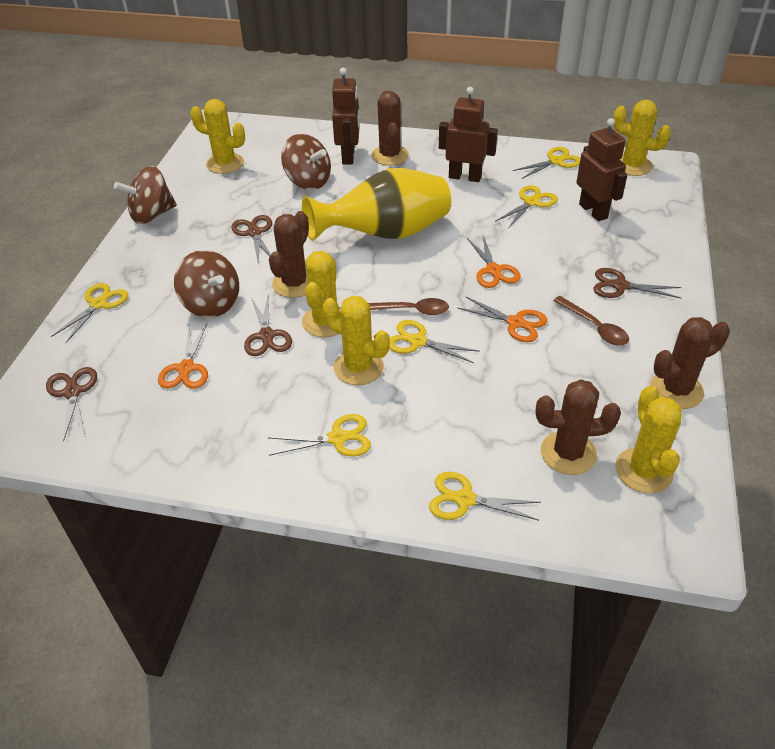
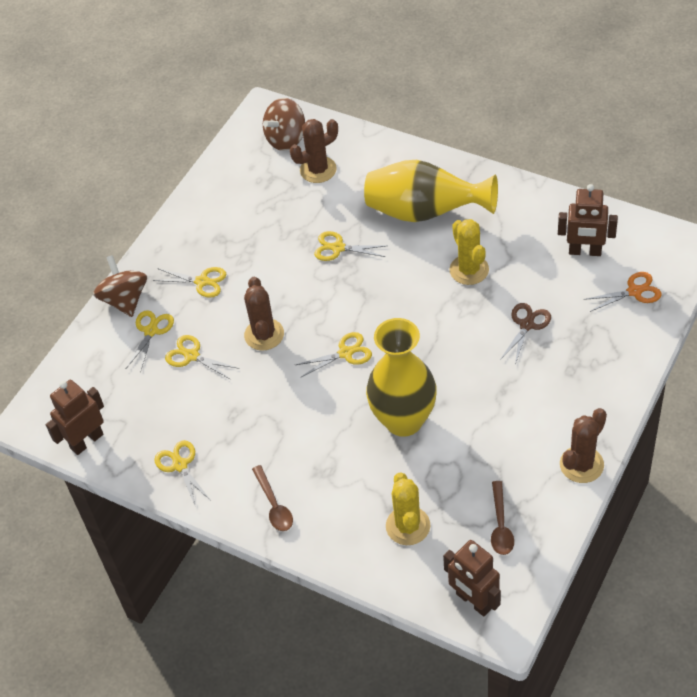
brown cactus: [269,211,309,298] [371,91,409,165] [536,379,621,475] [650,317,730,409] = 4 -> [244,277,284,351] [290,119,338,183] [560,408,607,483] = 3
brown scissors: [46,367,97,442] [231,215,272,261] [244,294,292,356] [593,268,681,298] = 4 -> [500,303,551,364] = 1
brown spinning top: [114,166,177,224] [174,250,239,318] [281,134,331,190] = 3 -> [93,255,147,317] [263,98,305,151] = 2
orange scissors: [158,324,208,389] [458,296,547,342] [467,236,521,288] = 3 -> [584,272,662,312] = 1
yellow cactus: [190,99,245,174] [302,251,340,337] [323,296,390,385] [613,100,671,176] [615,386,682,493] = 5 -> [386,472,430,545] [449,219,489,285] = 2
yellow vase: [302,168,451,241] = 1 -> [364,160,498,222] [366,318,437,437] = 2

